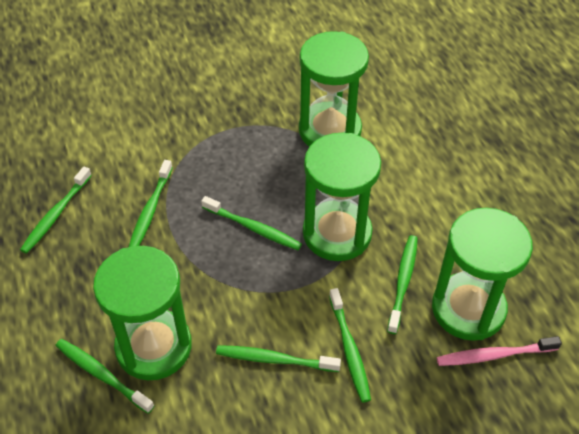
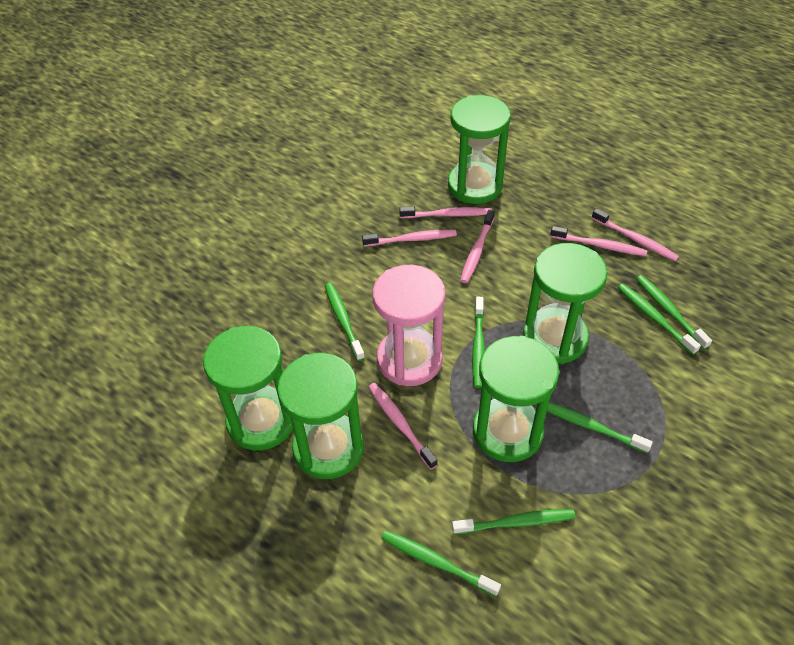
green hourglass: [93,246,192,380] [299,31,369,147] [303,133,381,261] [432,208,533,341] = 4 -> [203,326,293,450] [277,353,364,479] [448,95,511,204] [473,336,559,462] [523,243,607,364] = 5
pink hourglass: none = 0 -> [372,265,446,386] = 1
pink toothbrush: [437,336,562,366] = 1 -> [362,230,457,247] [369,383,438,469] [399,206,491,218] [460,209,495,283] [550,226,647,256] [592,208,679,261] = 6

